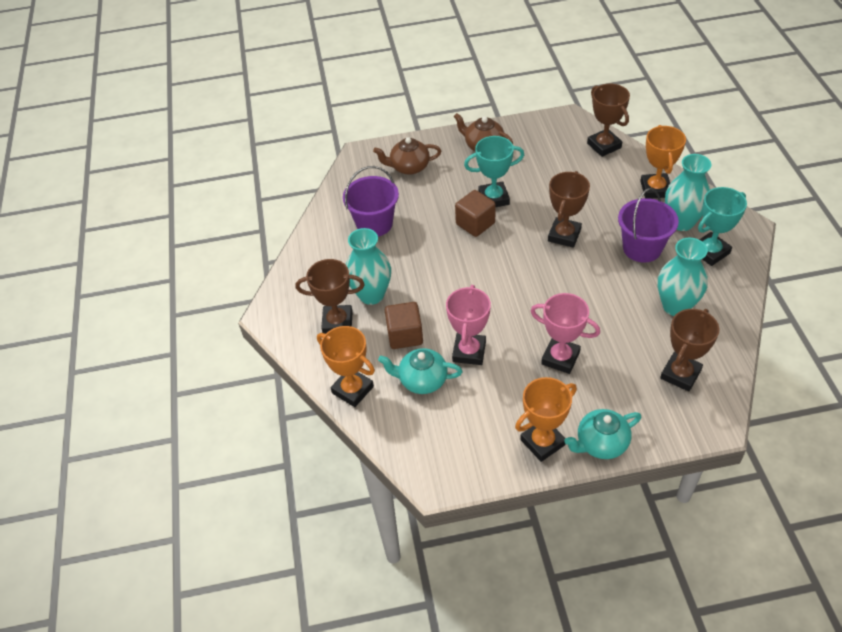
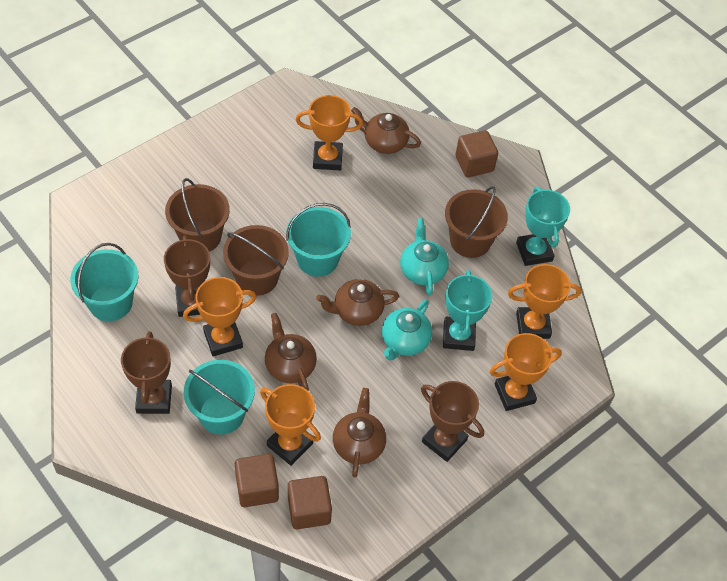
brown bucket: none = 0 -> [165,178,230,252] [223,225,289,296] [445,186,508,258] = 3
brown cube: [385,302,423,349] [455,190,496,237] = 2 -> [235,454,279,507] [288,476,332,529] [455,130,498,177] = 3
brown teapot: [373,137,441,175] [454,113,513,151] = 2 -> [265,313,317,390] [316,279,399,326] [333,388,386,478] [351,107,421,154] = 4
brown trophy: [296,259,365,334] [548,171,590,248] [587,84,630,157] [660,309,719,392] = 4 -> [121,331,172,414] [164,235,210,317] [421,381,484,462] = 3
orange trophy: [317,326,375,407] [515,377,577,462] [640,125,686,199] = 3 -> [183,277,257,357] [260,384,321,466] [296,95,363,170] [490,333,562,411] [508,264,581,339] = 5
pink trophy: [446,285,491,365] [531,293,600,374] = 2 -> none = 0
purple bucket: [343,166,399,237] [618,188,679,263] = 2 -> none = 0
turquoise bucket: none = 0 -> [70,243,138,321] [184,360,255,435] [286,203,351,277] = 3
turquoise vase: [346,228,391,305] [658,238,708,316] [665,154,711,231] = 3 -> none = 0

